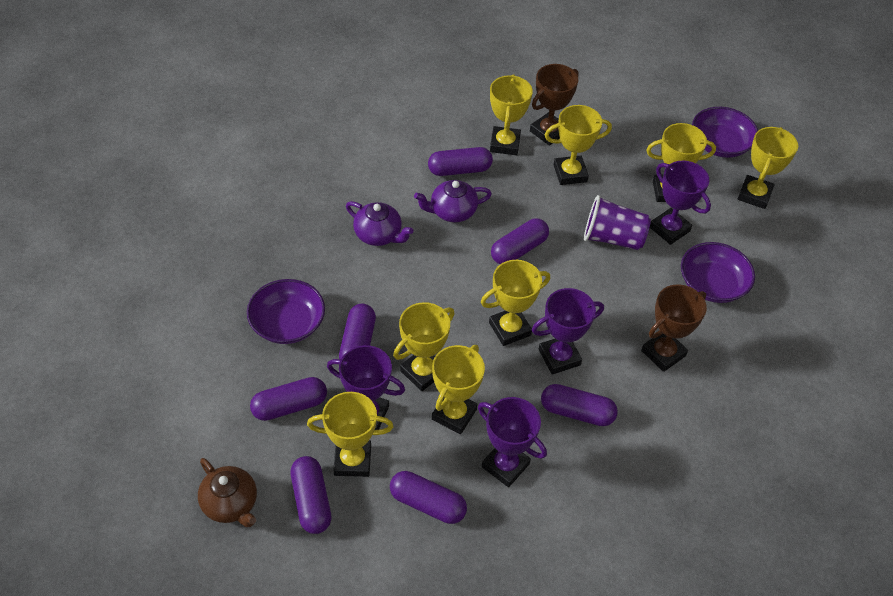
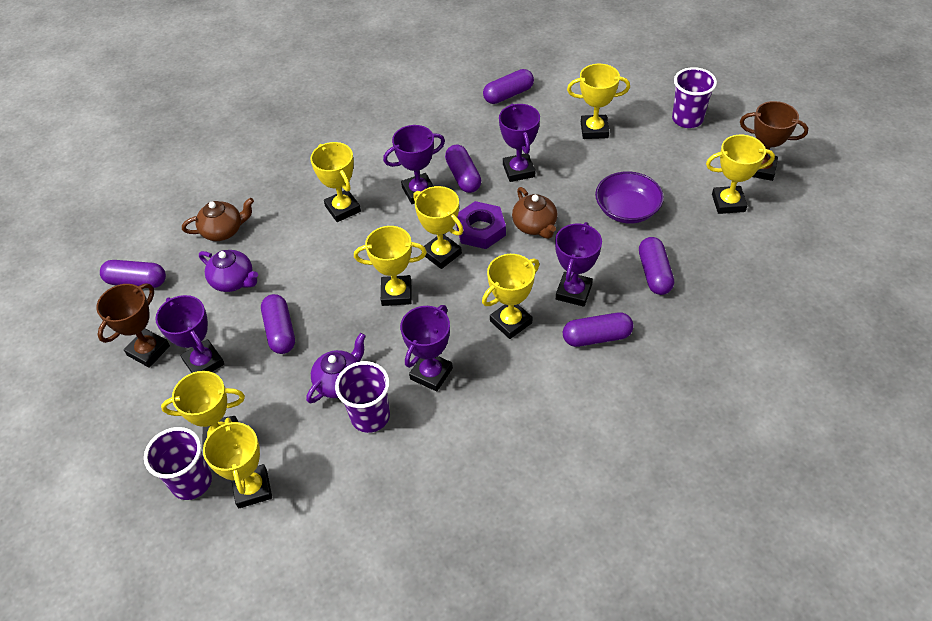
brown teapot: [198,458,257,527] = 1 -> [182,198,254,241] [512,187,558,239] = 2
purple bowl: [247,279,325,344] [681,242,755,303] [692,107,758,158] = 3 -> [595,171,664,224] = 1
purple capsule: [250,377,327,421] [291,456,331,534] [339,303,376,359] [390,471,467,524] [428,147,493,176] [491,218,549,264] [541,384,618,426] = 7 -> [100,260,166,288] [261,294,295,354] [445,144,481,193] [483,69,534,104] [563,312,634,347] [639,237,674,295] = 6
purple cup: [584,195,651,250] = 1 -> [144,427,212,500] [335,361,390,433] [672,67,717,128] = 3
purple nut: none = 0 -> [456,201,506,249] = 1
purple trophy: [327,345,405,430] [478,397,547,487] [532,288,604,375] [650,161,711,245] = 4 -> [155,295,224,373] [383,125,445,204] [400,305,453,391] [499,103,540,182] [555,222,602,307] = 5

